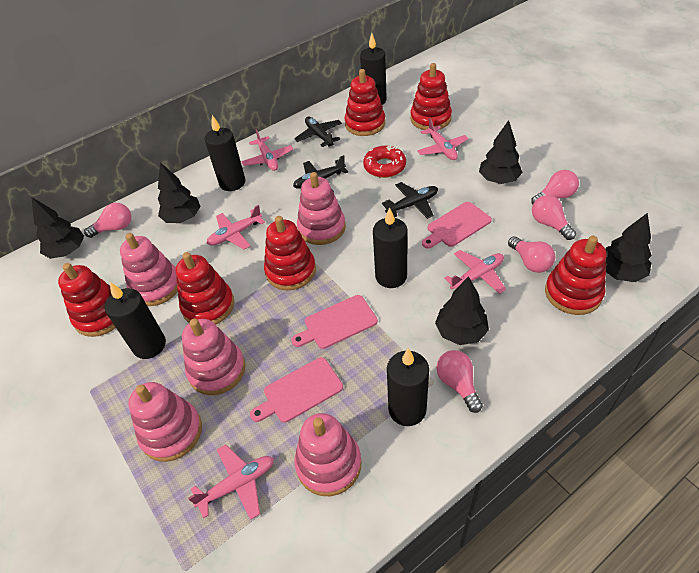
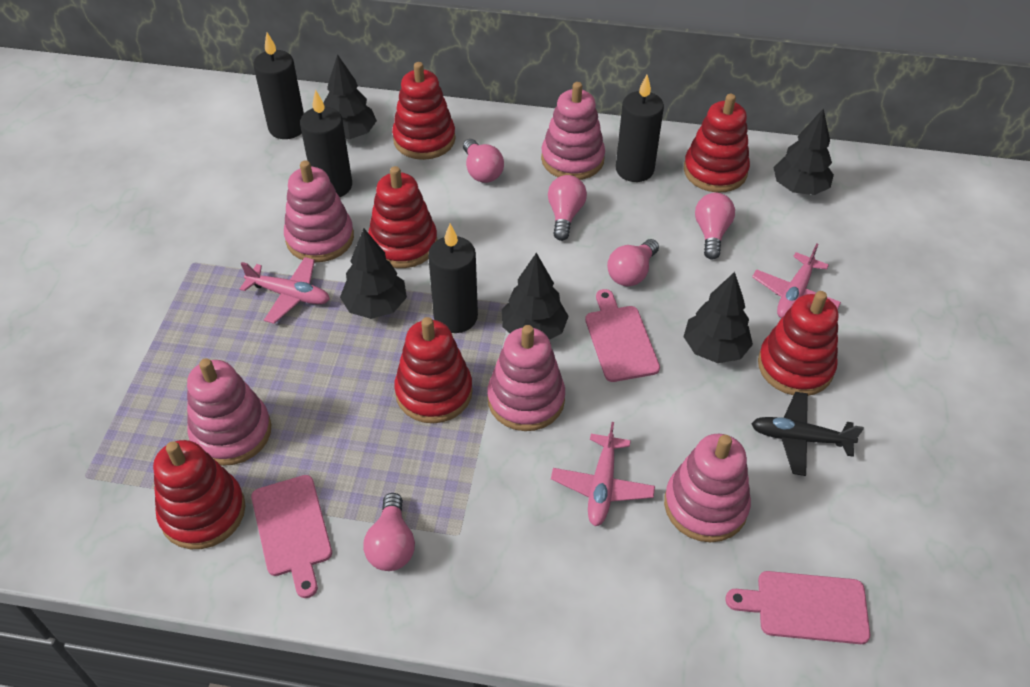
black candle: [105,282,166,359] [205,115,245,191] [360,33,387,105] [373,207,408,288] [387,348,429,426] = 5 -> [253,33,304,139] [300,90,352,197] [428,224,478,333] [616,75,664,182] = 4
black plane: [293,155,348,192] [294,117,342,147] [382,182,438,219] = 3 -> [751,392,864,476] = 1
pink plane: [188,444,274,520] [206,205,265,250] [241,129,293,171] [417,118,469,160] [444,250,506,294] = 5 -> [240,257,330,324] [551,422,655,526] [752,243,841,318] = 3
red donut: [363,146,406,178] = 1 -> none = 0

